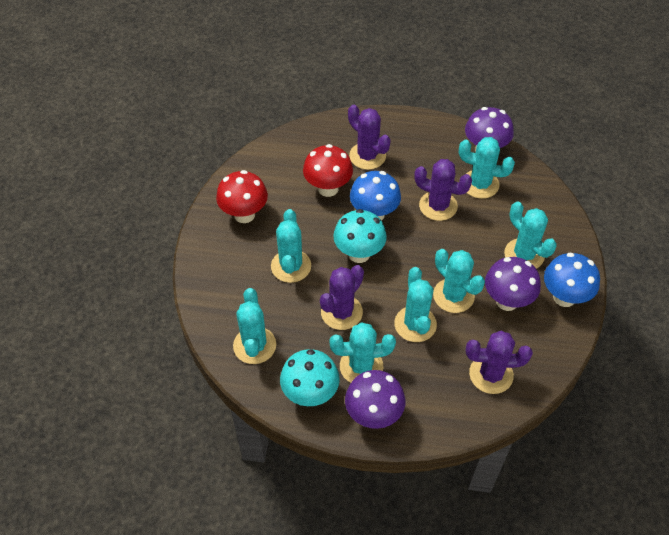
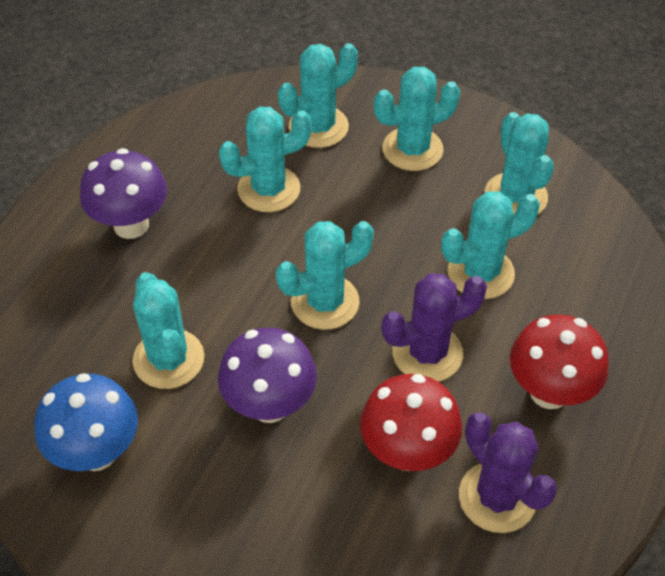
blue mushroom: [350,171,401,221] [544,252,600,307] = 2 -> [34,373,138,471] = 1
purple cactus: [320,265,364,330] [348,105,391,170] [414,159,472,221] [466,331,533,394] = 4 -> [381,273,487,382] [459,412,558,533] = 2
purple mushroom: [345,370,405,429] [465,107,514,152] [485,257,541,311] = 3 -> [80,148,167,239] [218,328,317,423] = 2
turquoise mushroom: [280,349,340,406] [333,209,387,263] = 2 -> none = 0

